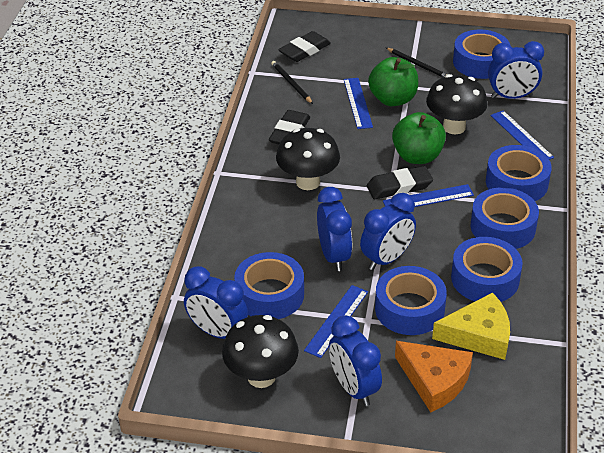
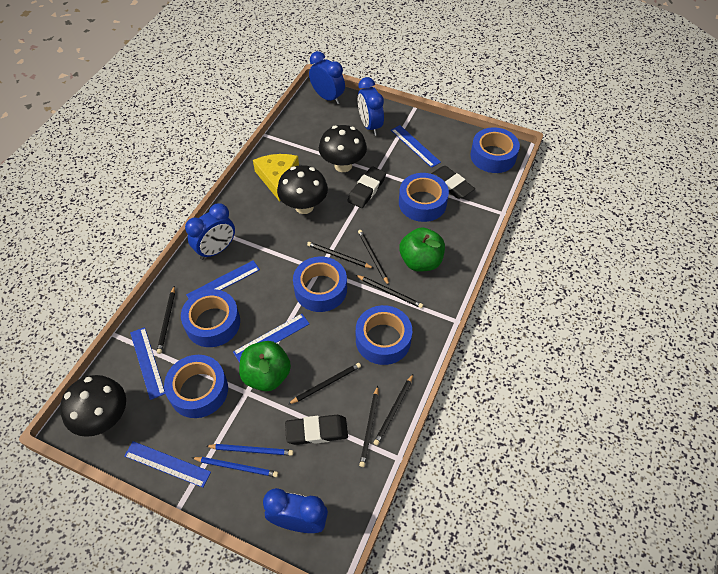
black pencil: [271,61,313,104] [386,48,447,77] = 2 -> [157,286,175,354] [288,363,361,405] [307,242,373,268] [356,275,423,308] [358,230,389,285] [359,386,378,467] [373,374,413,445] = 7
blue clock: [184,266,248,339] [317,187,352,271] [329,315,382,406] [360,193,416,270] [488,41,544,99] = 5 -> [185,203,235,260] [263,488,328,533] [309,51,345,104] [358,77,384,136] = 4
blue pencil: none = 0 -> [192,457,278,477] [206,444,293,456] = 2
blue ruler: [304,285,368,358] [344,78,373,129] [383,184,474,207] [490,110,554,160] = 4 -> [124,441,211,488] [130,327,165,400] [186,260,260,299] [233,314,309,363] [391,125,441,168] = 5
orange cheese: [395,341,473,412] = 1 -> none = 0

